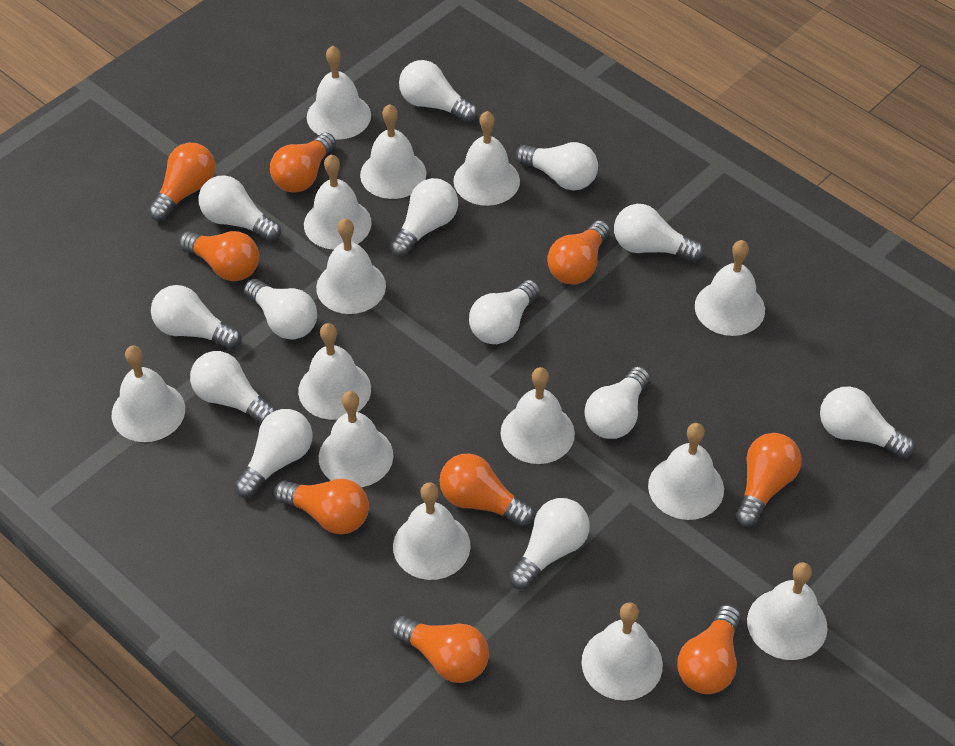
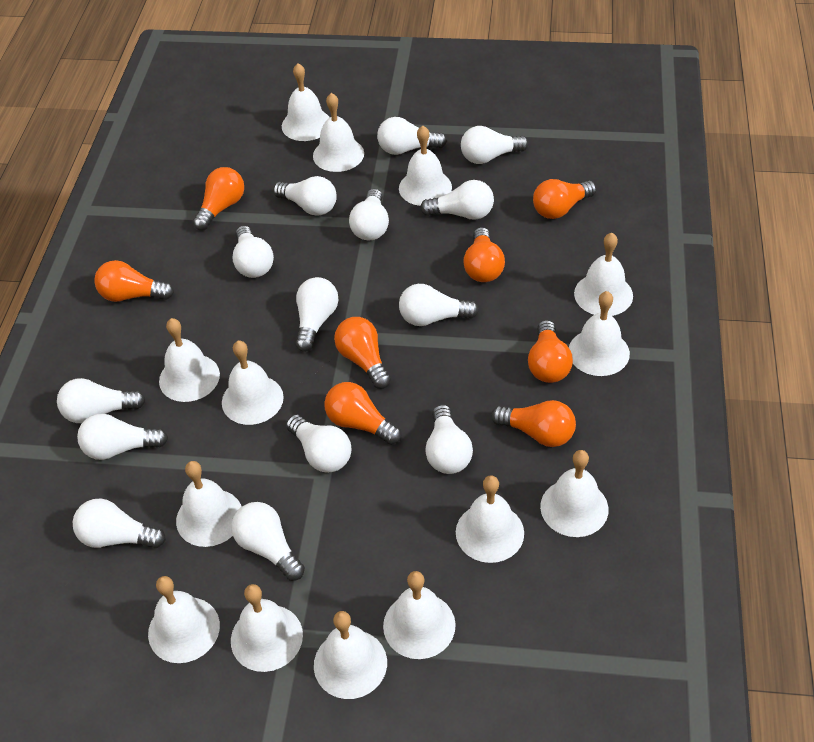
orange light bulb: [148,143,216,221] [179,231,259,281] [270,133,336,193] [274,479,369,534] [391,616,489,683] [439,454,535,527] [547,220,610,285] [677,605,741,694] [735,433,802,527] = 9 -> [94,260,174,302] [193,167,244,230] [324,382,402,445] [334,317,391,389] [463,227,505,282] [491,400,576,447] [528,320,573,383] [533,179,597,219] = 8
white light bulb: [151,285,241,349] [190,351,276,424] [198,175,281,242] [234,409,313,498] [244,279,317,340] [390,178,458,257] [399,60,477,123] [469,280,540,344] [509,498,590,589] [515,142,598,190] [584,366,650,439] [614,204,703,262] [820,386,915,458] = 13 -> [57,378,146,423] [73,499,166,548] [77,414,168,460] [231,502,305,581] [232,226,274,278] [273,176,337,216] [286,415,351,473] [295,277,338,352] [349,189,389,241] [377,117,447,155] [399,284,479,326] [420,180,494,220] [425,405,473,474] [461,126,528,164] = 14

